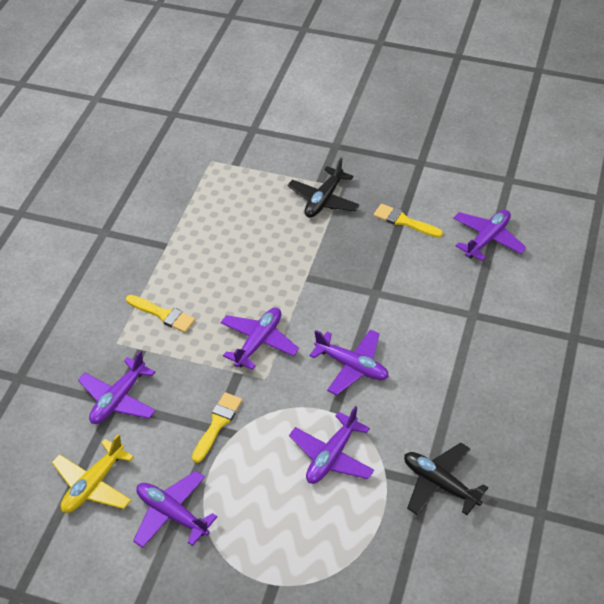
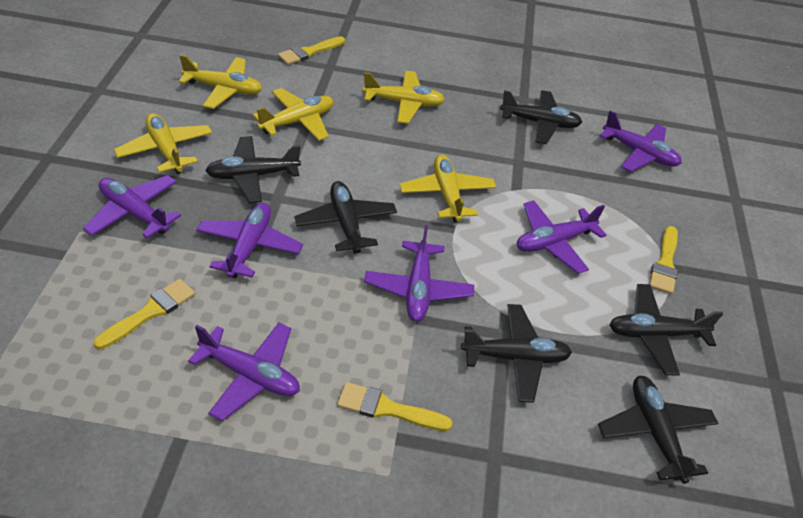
black plane: [288,158,360,218] [404,443,488,515] = 2 -> [205,136,301,203] [294,181,397,254] [461,304,572,403] [500,90,582,144] [598,376,718,484] [610,284,723,376] = 6
yellow brush: [126,295,195,333] [192,392,242,463] [374,204,443,238] = 3 -> [93,279,195,349] [278,36,345,65] [337,382,452,431] [649,226,678,294] = 4
yellow plane: [52,434,134,513] = 1 -> [114,113,212,174] [178,55,262,109] [253,88,334,141] [363,71,445,124] [400,154,496,222] = 5

